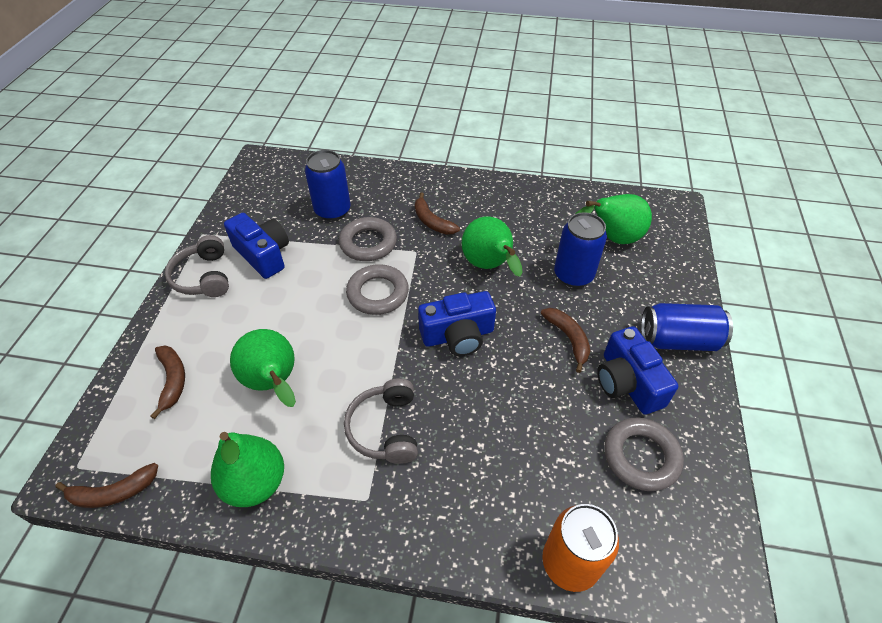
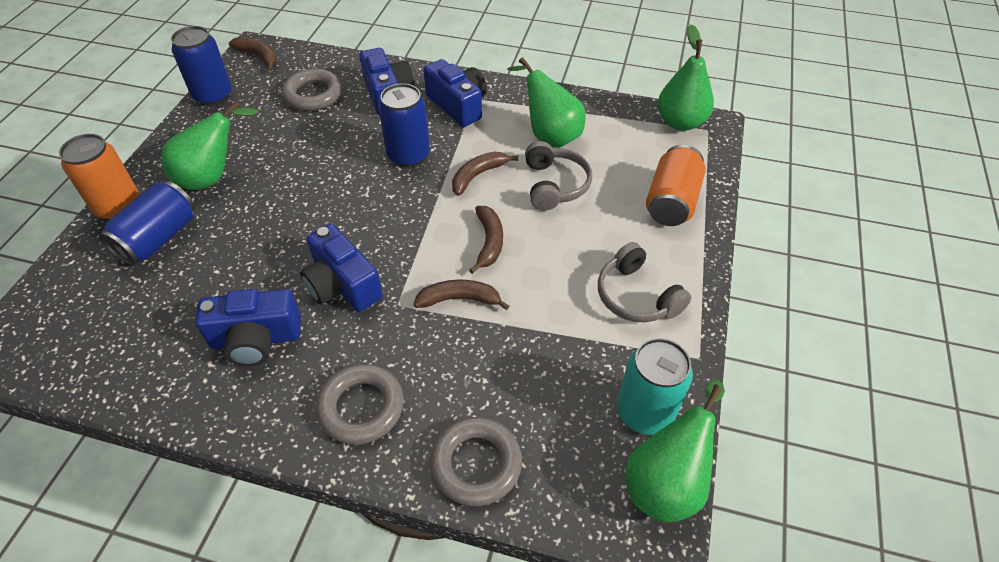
blue camera: [224,213,289,279] [418,291,496,356] [597,326,678,415] = 3 -> [195,289,301,366] [300,224,383,312] [359,48,415,116] [423,59,487,127] = 4
orange can: [542,504,619,592] = 1 -> [59,134,140,220] [646,145,706,226] = 2
turquoise can: none = 0 -> [617,338,693,435] = 1

